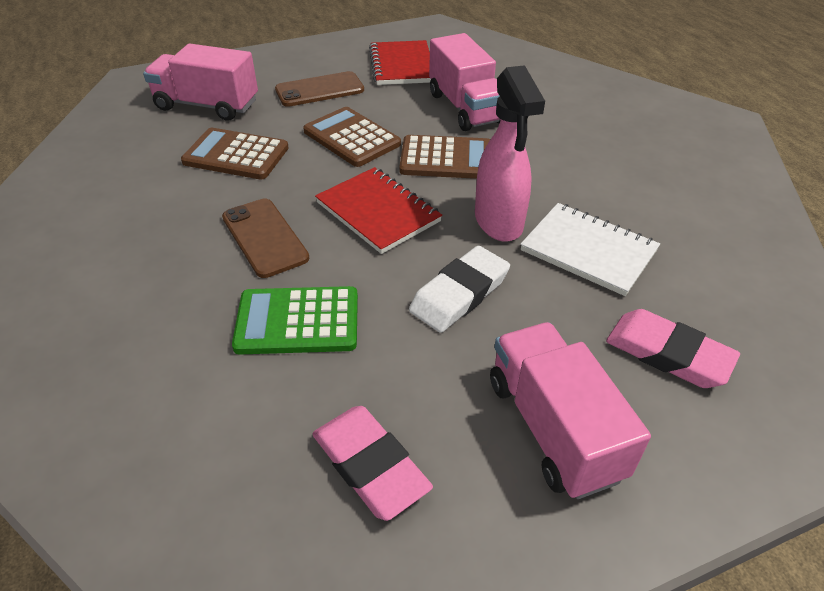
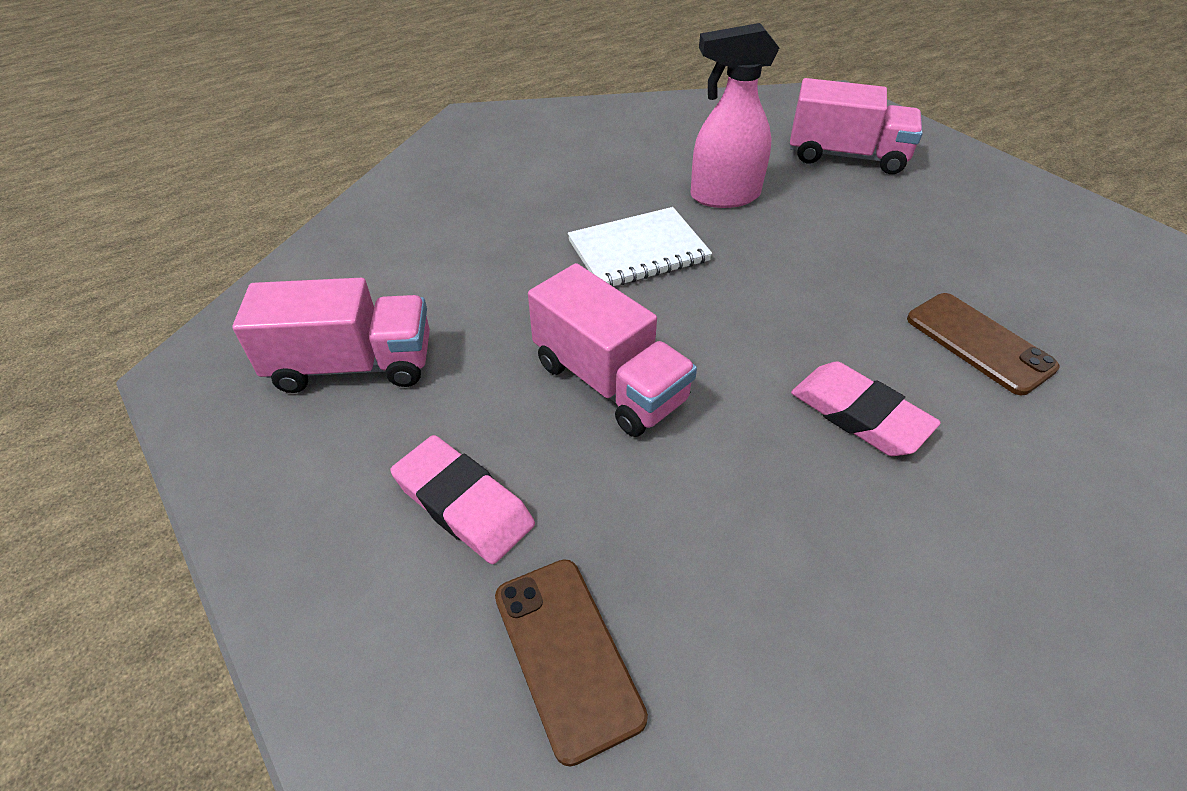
brown calculator: [181,128,289,180] [303,107,401,167] [399,135,490,179] = 3 -> none = 0
green calculator: [232,286,358,354] = 1 -> none = 0
red notebook: [315,167,442,254] [369,40,431,85] = 2 -> none = 0
white eraser: [409,246,510,333] = 1 -> none = 0

